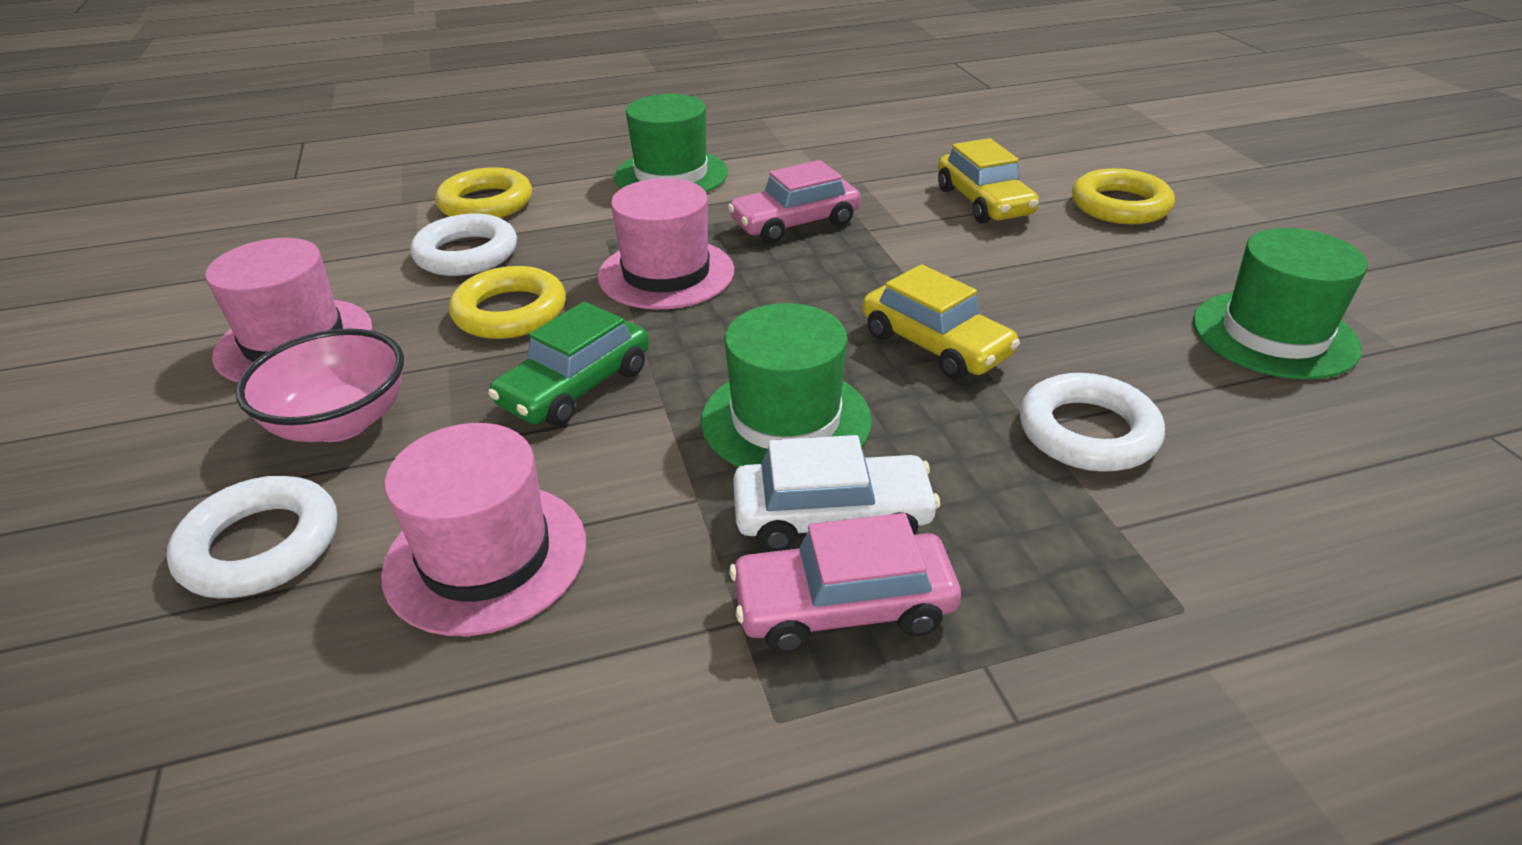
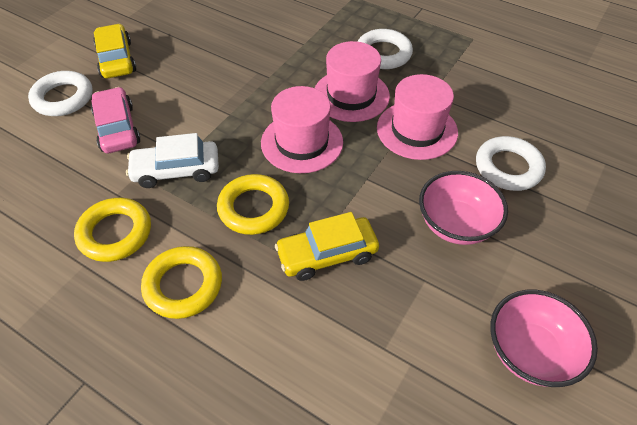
green car: [488,302,649,426] = 1 -> none = 0
green hat: [614,94,728,192] [701,303,872,467] [1193,228,1368,380] = 3 -> none = 0
pink bowl: [236,328,404,442] = 1 -> [419,171,508,245] [490,290,598,387] = 2
pink car: [728,160,861,243] [729,513,961,653] = 2 -> [91,87,140,153] = 1

